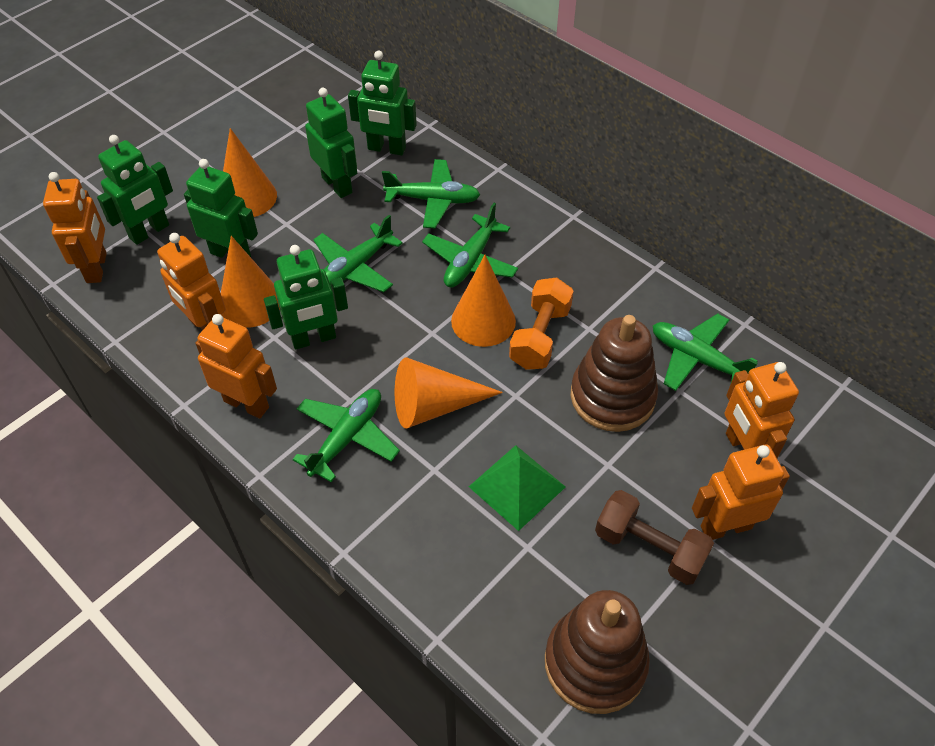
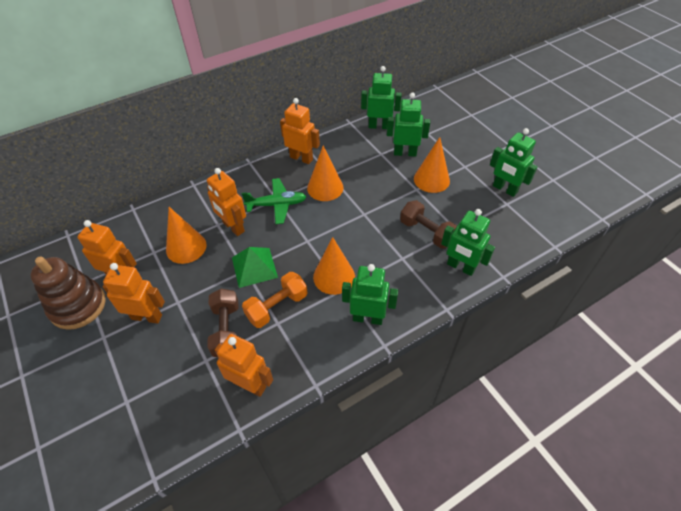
brown dumbbell: [595,490,714,585] = 1 -> [207,289,238,357] [400,200,457,249] = 2
brown stacking toy: [545,590,650,714] [571,315,658,432] = 2 -> [31,257,106,330] = 1
green plane: [293,389,400,482] [313,215,403,292] [382,159,480,228] [422,203,518,288] [653,313,758,391] = 5 -> [242,178,307,224] = 1

